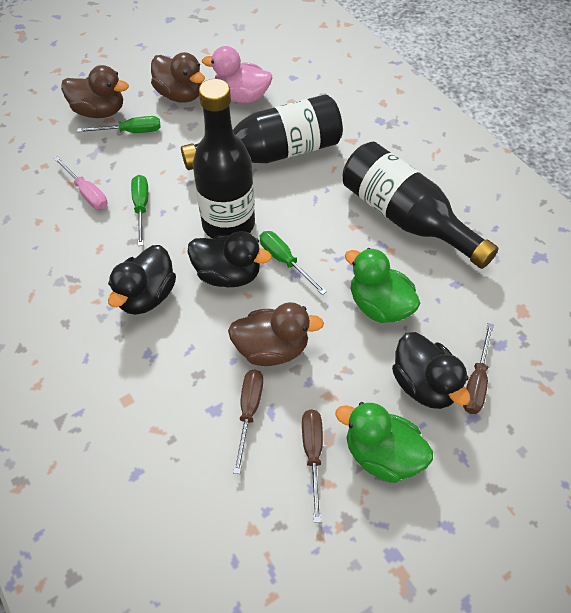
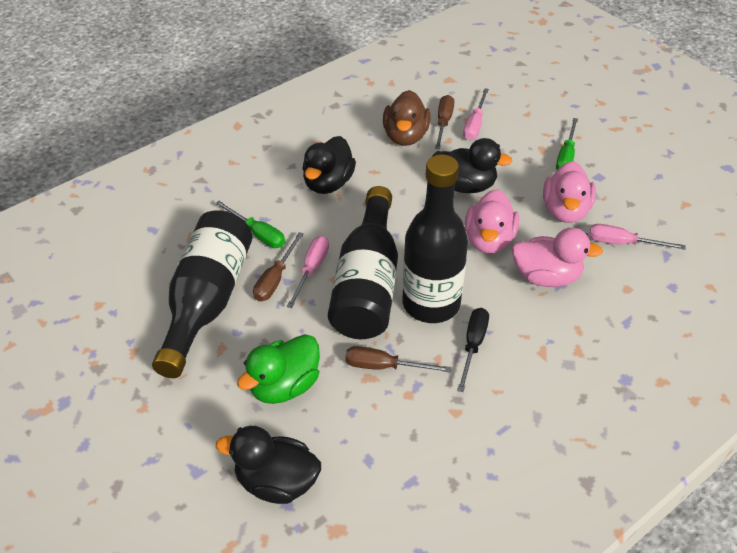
black screwdriver: none = 0 -> [457,308,489,392] = 1
brown duck: [61,65,129,118] [151,52,205,103] [228,302,324,366] = 3 -> [383,90,430,146] = 1
green duck: [335,402,433,483] [345,248,421,323] = 2 -> [237,334,320,404] = 1
green screwdriver: [77,116,161,133] [131,175,148,246] [260,231,327,295] = 3 -> [215,201,285,248] [556,118,578,170] = 2
pink duck: [202,46,272,103] = 1 -> [465,189,519,253] [511,228,603,287] [543,161,596,223] = 3
pink screwdriver: [54,156,107,209] = 1 -> [287,236,329,308] [463,88,489,140] [589,224,686,250] = 3

